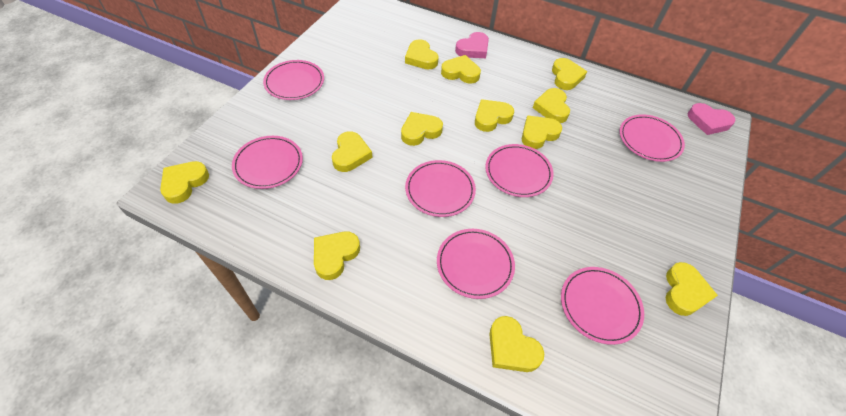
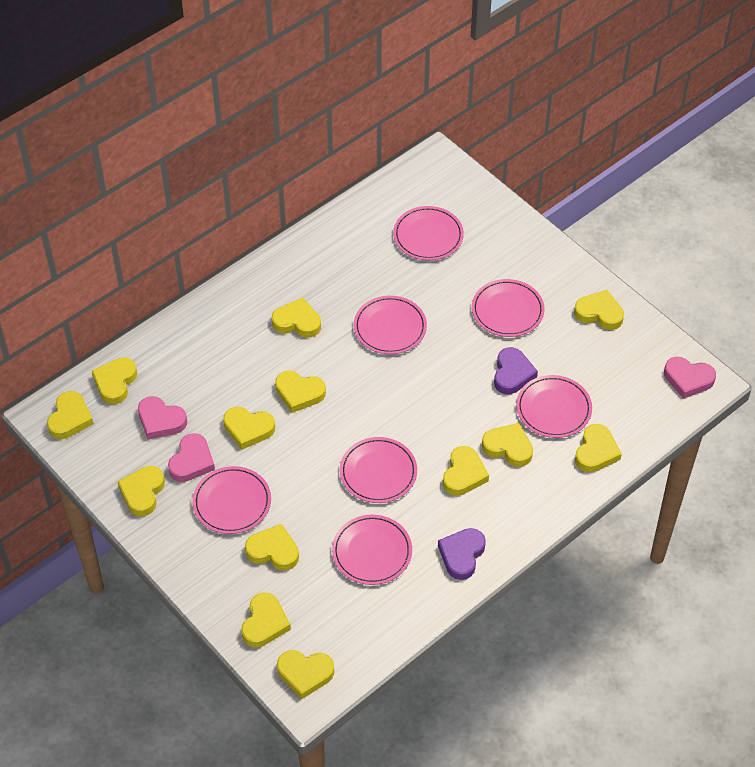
pink heart: [455,32,489,58] [688,103,736,135] = 2 -> [138,396,187,439] [168,433,215,482] [664,357,716,399] = 3
purple heart: none = 0 -> [438,528,486,580] [494,347,538,394] = 2
yellow heart: [160,161,209,204] [314,232,360,280] [332,131,373,172] [401,112,443,146] [405,39,439,69] [441,55,481,84] [475,99,514,132] [489,316,544,372] [522,115,562,149] [533,88,570,123] [552,58,587,90] [666,262,718,316] = 12 -> [47,391,94,439] [92,357,137,404] [117,466,165,516] [223,407,275,450] [241,593,291,648] [245,524,299,570] [271,298,321,338] [275,371,326,413] [277,650,334,699] [443,446,489,496] [482,423,533,467] [574,290,624,330] [575,424,622,472] = 13

